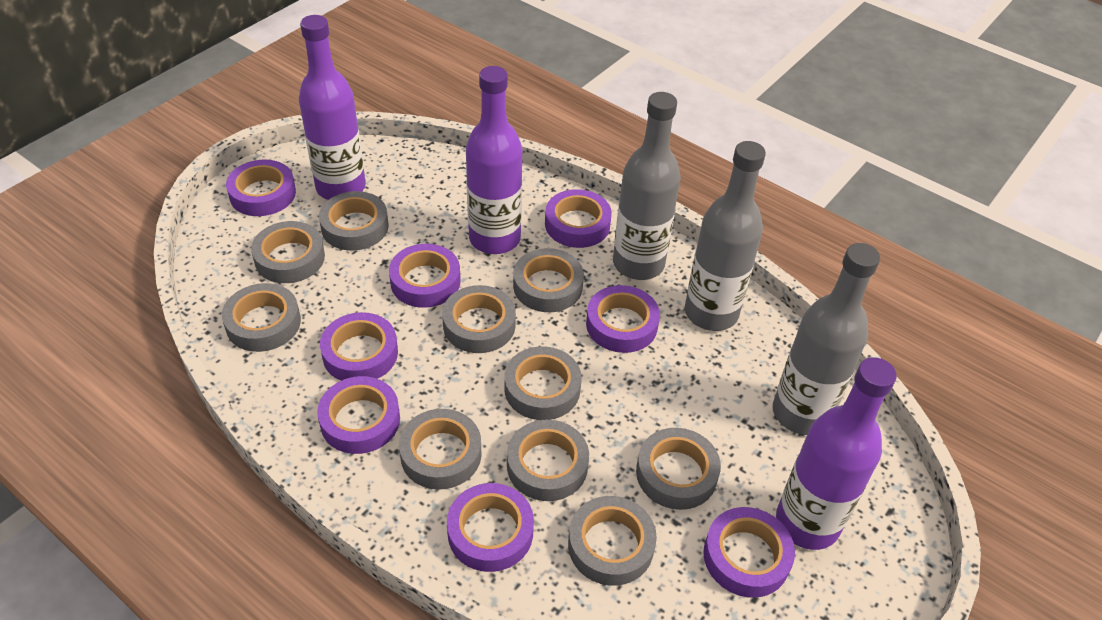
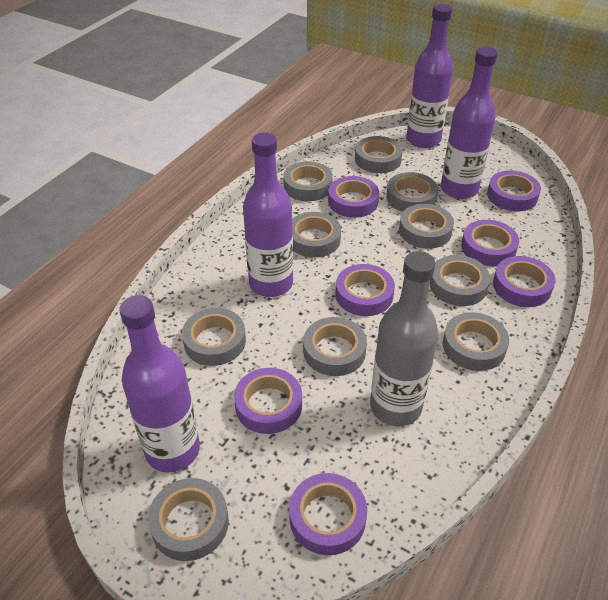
grey bottle: [613,92,681,280] [685,141,766,331] [773,243,880,435] = 3 -> [370,251,438,426] = 1
purple bottle: [299,15,366,200] [466,66,522,254] [776,357,897,550] = 3 -> [119,295,200,472] [243,132,293,297] [406,4,453,148] [441,47,498,199] = 4
purple tape: [226,160,296,216] [317,376,400,454] [320,312,398,381] [389,244,461,308] [447,483,534,572] [545,189,612,248] [586,285,660,353] [703,507,795,598] = 8 -> [234,368,302,434] [289,473,367,555] [328,176,379,218] [335,264,395,316] [461,220,519,266] [487,170,541,212] [493,256,555,307] = 7

